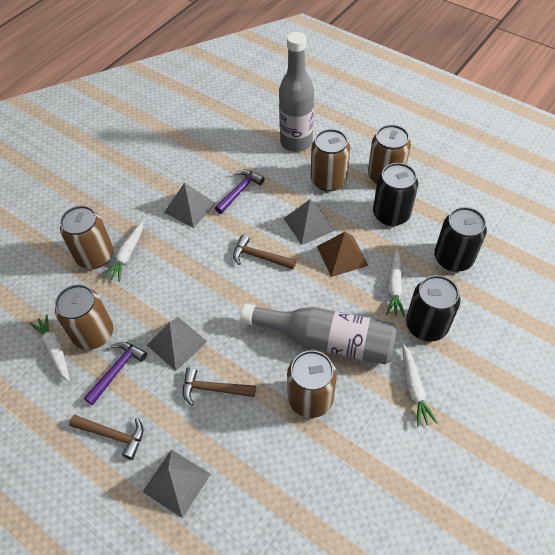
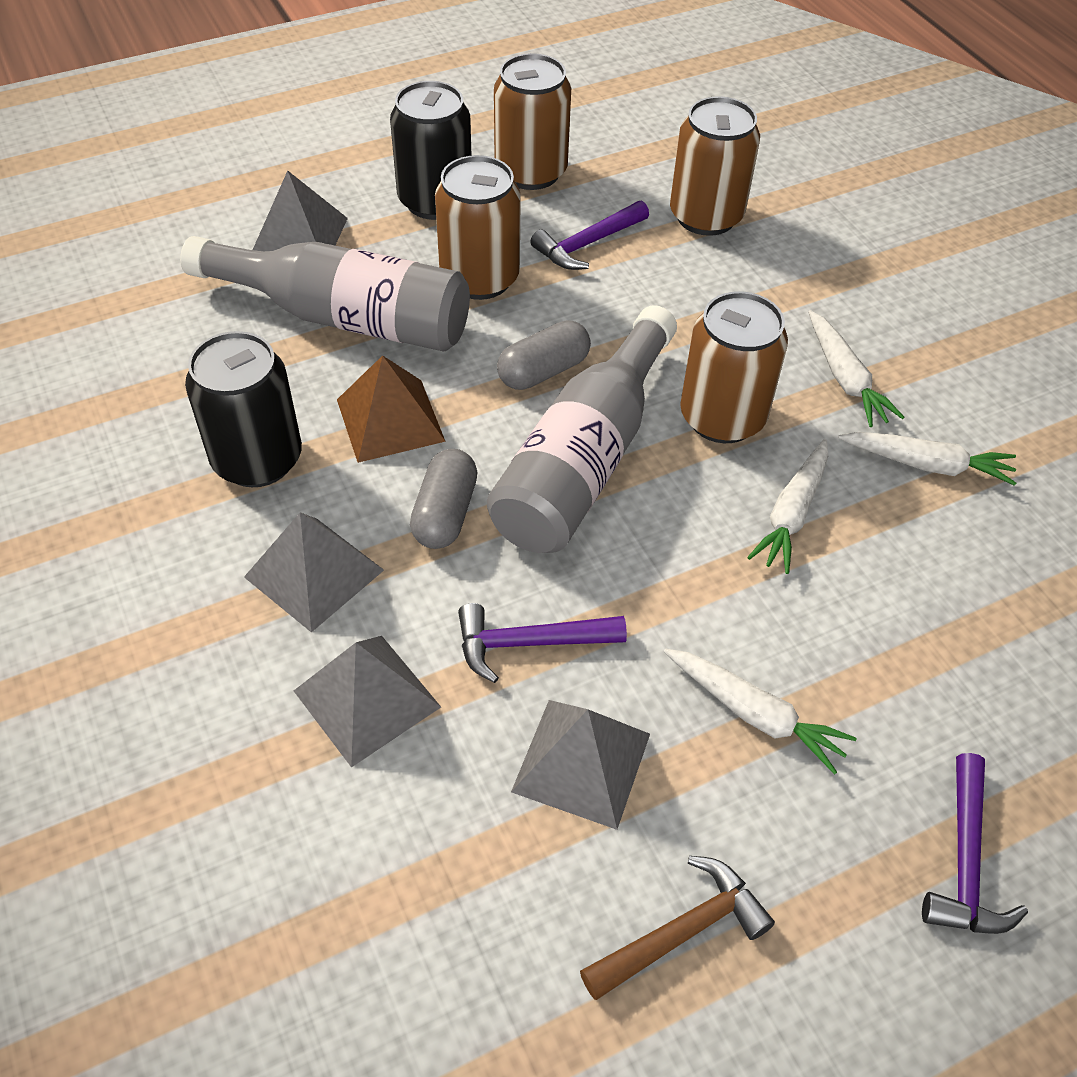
black can: [373,163,418,226] [406,275,460,342] [434,207,487,272] = 3 -> [185,331,302,487] [390,81,472,220] = 2
brown can: [55,284,113,350] [60,205,113,269] [287,350,337,418] [311,129,350,191] [368,125,411,184] = 5 -> [435,155,521,300] [494,53,571,190] [670,96,760,236] [680,291,788,443] = 4
brown hammer: [69,415,143,460] [183,367,256,406] [233,235,296,270] = 3 -> [580,856,775,1000] = 1
grey capsule: none = 0 -> [410,449,477,549] [497,320,591,390] = 2
purple hammer: [84,342,147,405] [215,170,265,214] = 2 -> [458,603,627,683] [530,200,649,270] [922,753,1028,934] = 3

